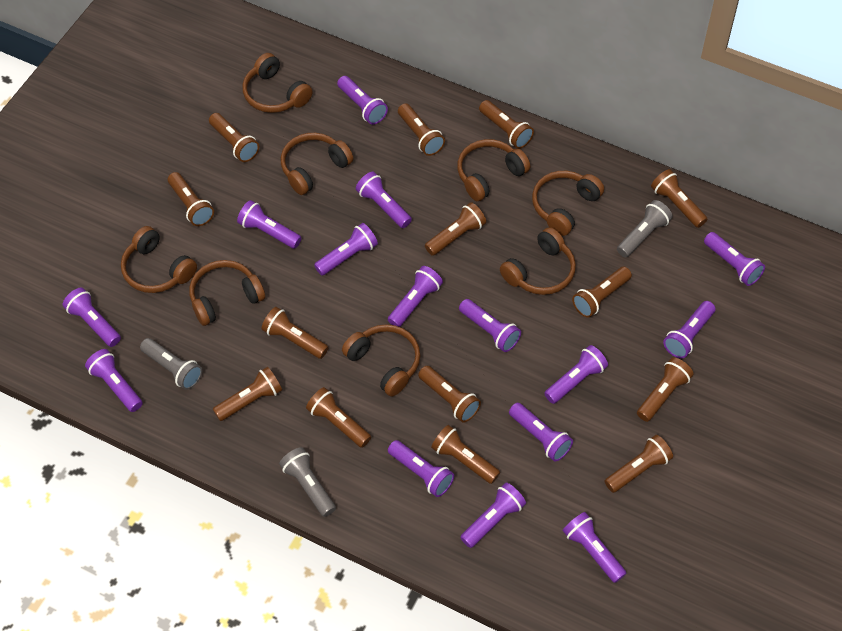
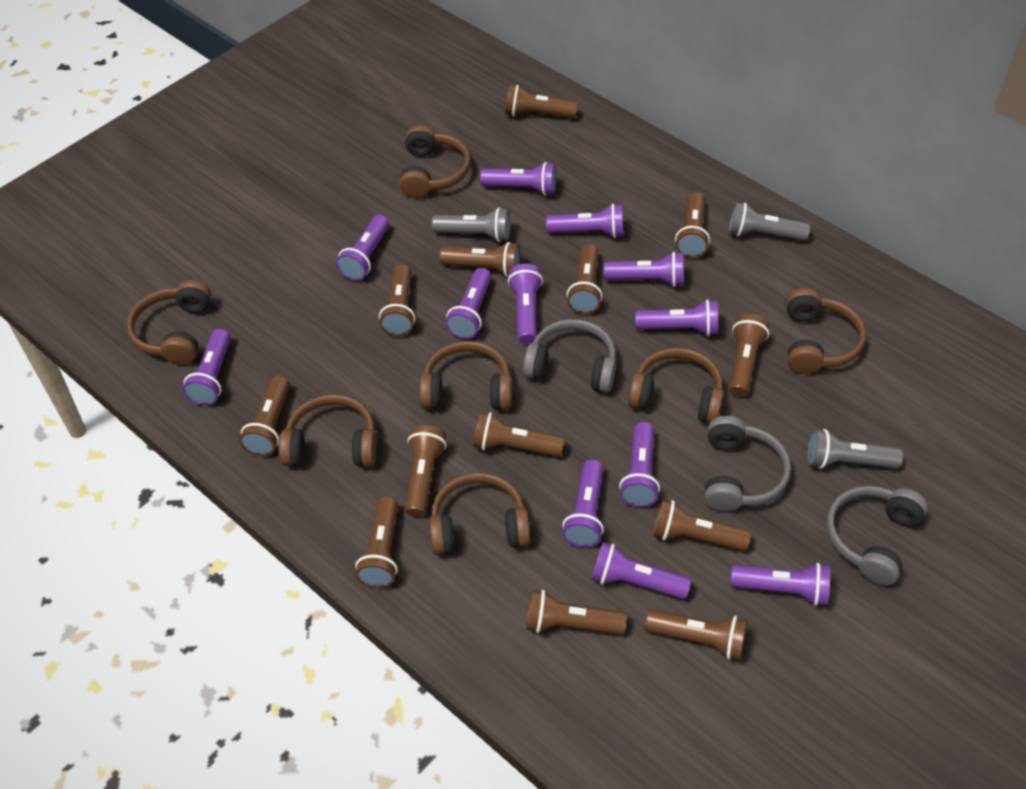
brown flashlight: [168,172,214,226] [209,113,259,162] [213,367,282,421] [262,307,328,359] [306,387,371,448] [398,103,445,156] [418,366,481,423] [425,202,486,256] [431,425,500,484] [479,100,534,149] [572,267,632,318] [605,435,673,493] [637,357,694,422] [651,169,707,228] = 14 -> [239,375,290,456] [355,496,398,588] [379,264,415,336] [405,425,447,517] [439,242,520,277] [473,412,565,457] [505,85,577,118] [526,589,627,635] [567,244,603,314] [644,609,747,660] [653,499,751,551] [675,192,710,258] [729,314,769,397] = 13
brown headphones: [121,226,197,293] [189,260,265,326] [242,53,313,113] [281,133,353,195] [342,324,420,396] [457,139,530,201] [500,227,576,295] [532,171,604,236] = 8 -> [127,280,212,365] [279,394,377,467] [399,125,471,198] [420,341,512,410] [429,473,530,555] [628,348,724,423] [787,288,866,374] = 7
grey headphones: none = 0 -> [523,319,616,393] [704,416,791,512] [826,486,928,586] = 3
purple flashlight: [63,288,121,347] [85,349,143,412] [237,200,301,249] [314,223,378,276] [337,76,388,125] [356,172,412,228] [388,266,443,327] [388,440,454,497] [459,299,521,352] [460,483,526,548] [509,403,573,462] [544,345,608,404] [563,512,626,583] [663,301,716,358] [704,232,765,286] = 15 -> [182,329,231,406] [336,215,389,281] [445,268,491,339] [480,162,556,196] [507,264,543,344] [546,204,623,238] [562,459,604,548] [591,542,691,599] [604,252,683,287] [619,422,660,507] [635,300,718,336] [730,563,830,606] = 12

